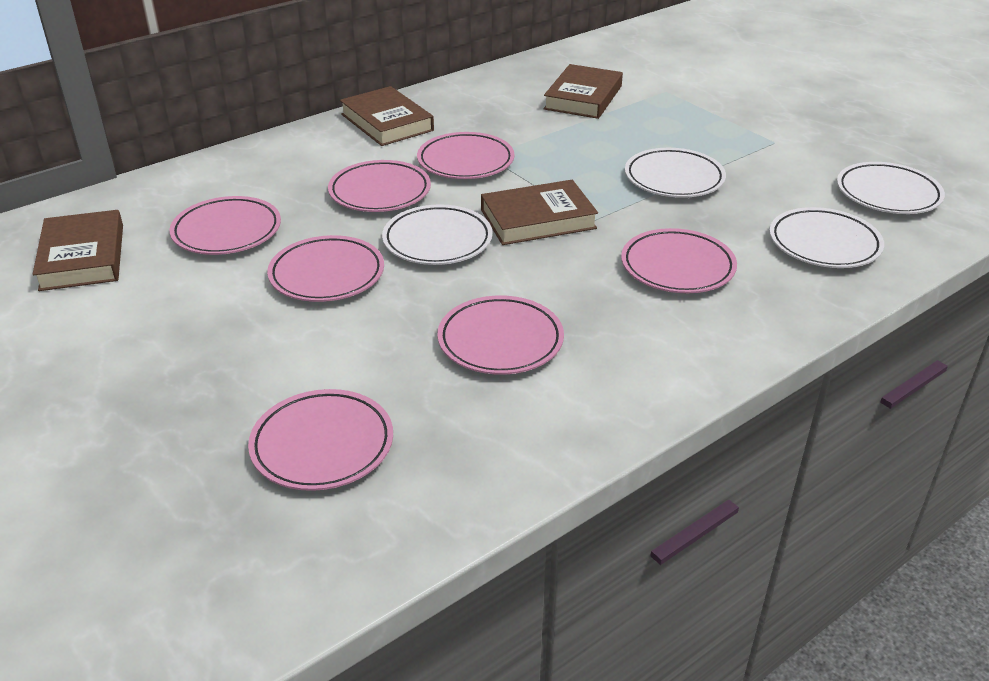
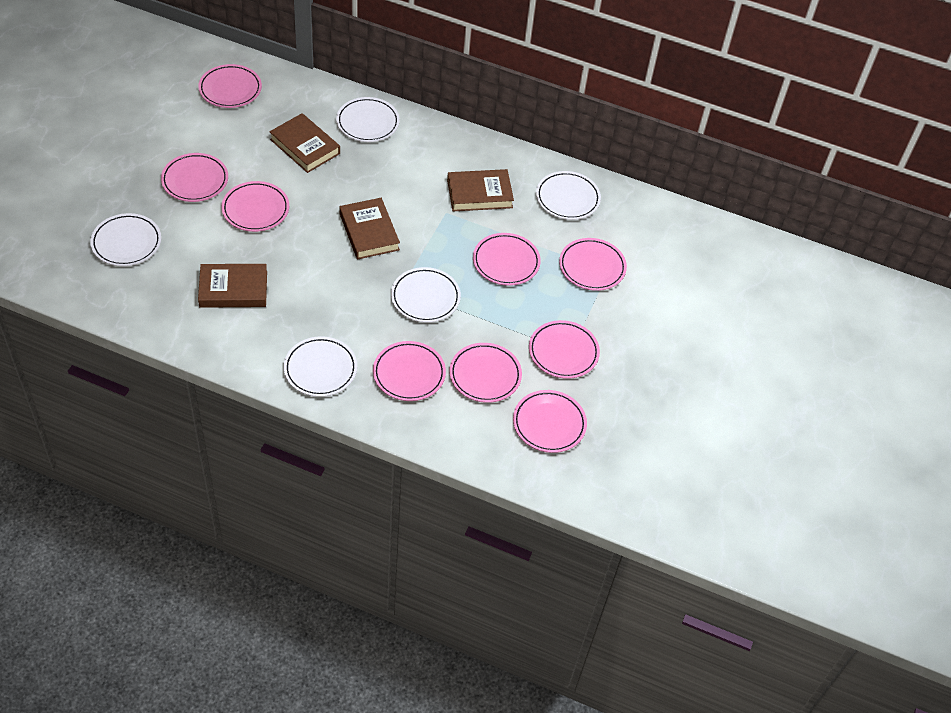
pink plate: [169,196,281,255] [248,389,393,491] [267,235,384,302] [328,160,431,212] [417,132,514,179] [437,296,564,375] [621,228,737,293] = 7 -> [161,153,228,202] [198,64,262,108] [221,181,289,232] [373,341,446,401] [449,343,522,403] [473,233,541,286] [513,390,587,453] [529,320,600,379] [559,238,627,291] = 9
white plate: [382,204,493,265] [625,148,726,198] [770,207,884,268] [837,162,945,214] = 4 -> [90,213,161,266] [284,336,357,397] [336,97,400,142] [391,267,461,323] [536,171,601,220] = 5

